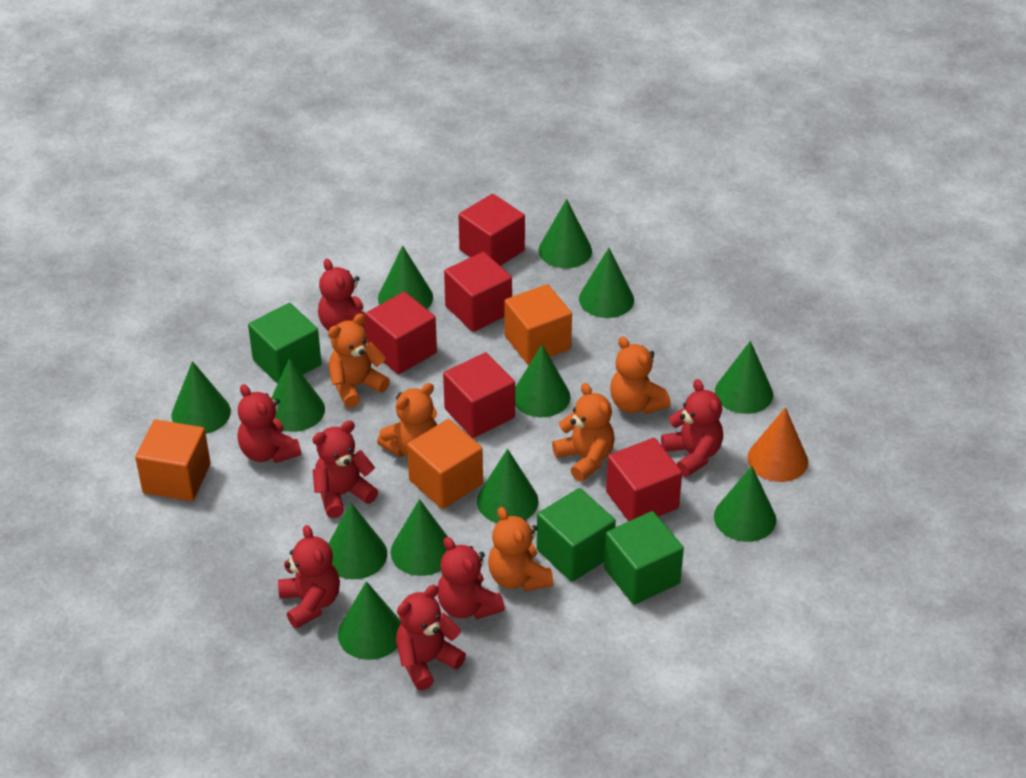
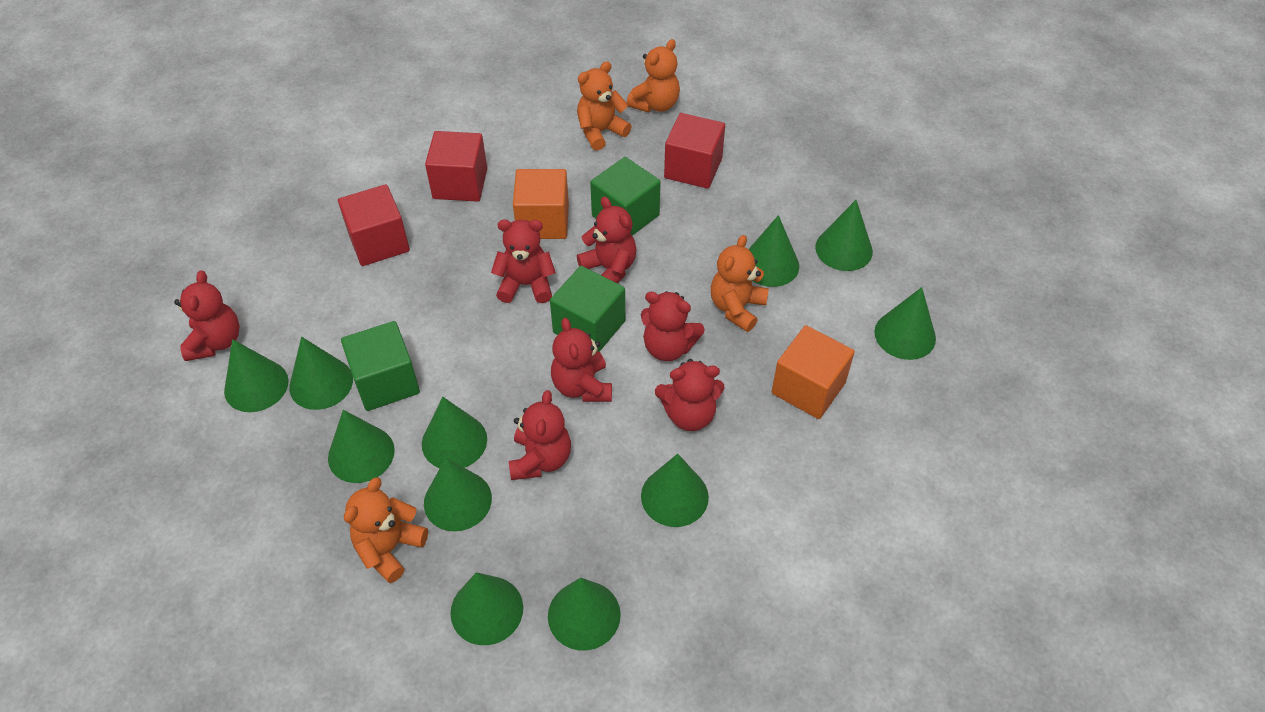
green cone: [172,361,231,434] [271,358,325,432] [328,503,387,579] [338,581,401,660] [378,246,433,309] [391,499,448,576] [477,449,539,523] [515,345,570,417] [539,199,592,268] [579,248,634,318] [714,466,776,542] [715,341,773,414] = 12 -> [224,339,289,412] [289,337,353,410] [328,410,395,483] [422,397,487,468] [424,458,492,531] [450,572,523,645] [548,578,621,651] [641,454,709,527] [748,215,799,287] [815,200,873,271] [874,287,936,360] = 11
orange cone: [747,407,808,482] = 1 -> none = 0
orange cube: [135,419,211,501] [407,419,483,509] [504,284,572,365] = 3 -> [513,169,569,239] [772,325,855,419] = 2
orange teddy bear: [328,313,390,408] [377,383,437,457] [488,507,553,591] [552,383,615,481] [610,336,671,414] = 5 -> [344,477,428,583] [577,61,632,151] [627,39,680,113] [711,235,769,332] = 4
red cube: [365,292,437,374] [443,352,515,438] [444,252,512,332] [459,194,525,266] [606,438,682,521] = 5 -> [338,184,410,266] [425,131,487,202] [664,113,725,189] = 3

